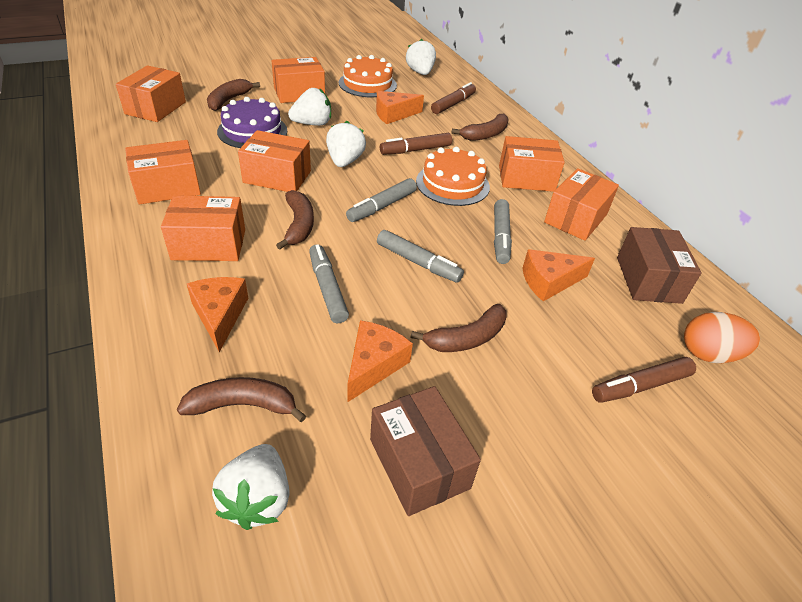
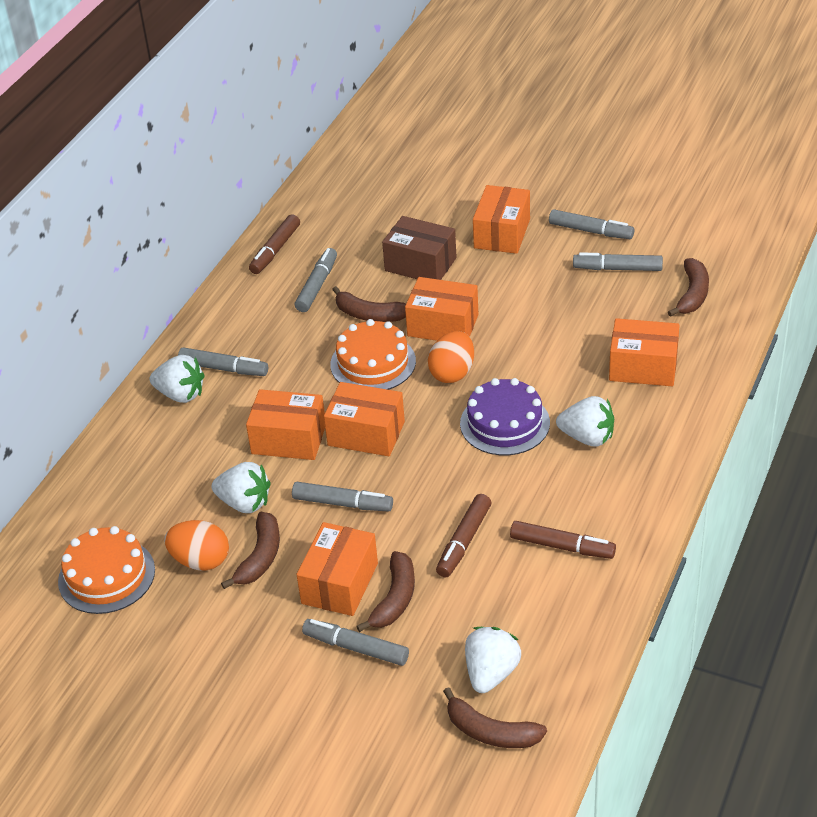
brown box: [370,386,481,516] [617,227,702,304] = 2 -> [382,216,457,280] = 1
grey marker: [309,244,349,323] [346,178,417,222] [377,230,464,283] [494,199,512,264] = 4 -> [178,347,268,376] [292,482,393,512] [295,248,337,312] [302,619,409,666] [549,209,634,239] [573,252,663,271] = 6
orange box: [116,65,186,122] [125,140,201,204] [161,195,245,261] [238,130,311,192] [272,57,325,103] [499,136,565,192] [544,168,619,241] = 7 -> [246,389,325,460] [297,522,378,616] [324,382,405,456] [405,277,478,341] [473,185,530,254] [609,318,680,386] = 6
orange cheese: [187,277,248,352] [347,320,413,402] [376,91,424,124] [523,249,595,302] = 4 -> none = 0
orange egg: [684,312,760,363] = 1 -> [164,520,229,570] [428,331,474,383] = 2

